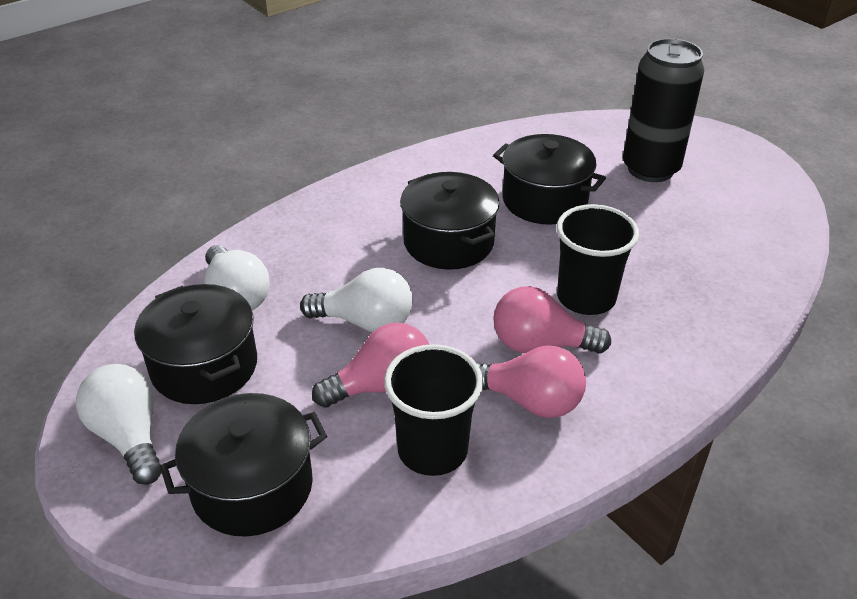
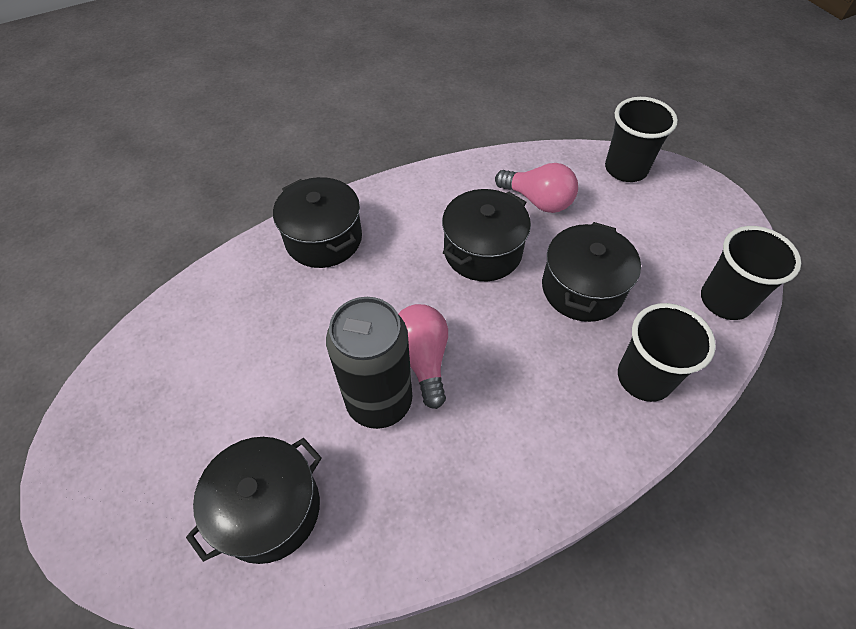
black cup: [384,344,483,476] [557,204,639,315] = 2 -> [605,97,678,182] [618,303,716,402] [701,226,801,320] = 3
pink light bulb: [312,323,429,408] [477,345,586,418] [493,286,611,354] = 3 -> [398,304,448,409] [495,163,578,213] = 2
white light bulb: [76,364,162,485] [204,245,270,310] [300,268,413,332] = 3 -> none = 0

